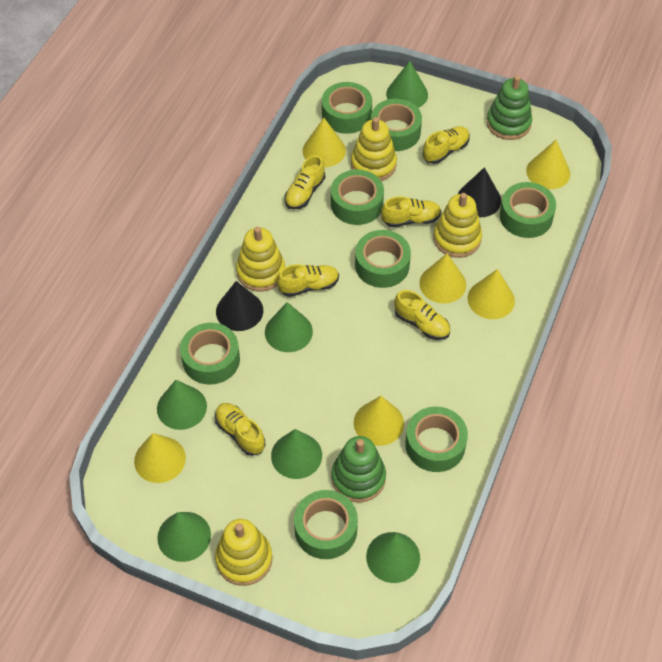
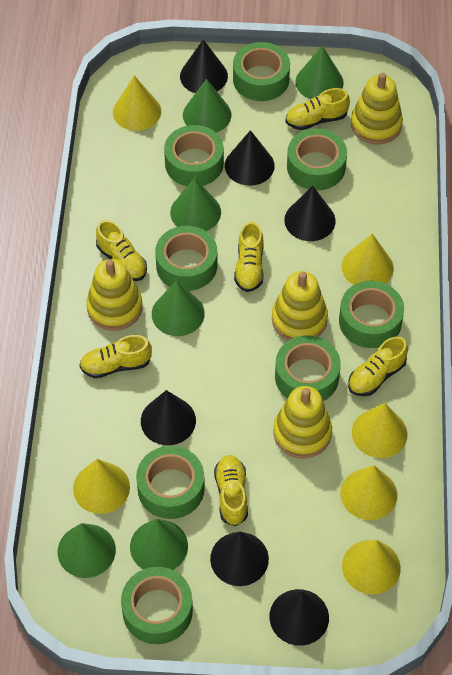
black cone: [216,281,263,331] [458,167,501,217] = 2 -> [141,390,196,445] [180,39,228,93] [210,532,269,586] [225,130,275,186] [269,589,329,646] [284,186,335,241] = 6
green stacking toy: [331,436,386,503] [486,75,532,140] = 2 -> none = 0

